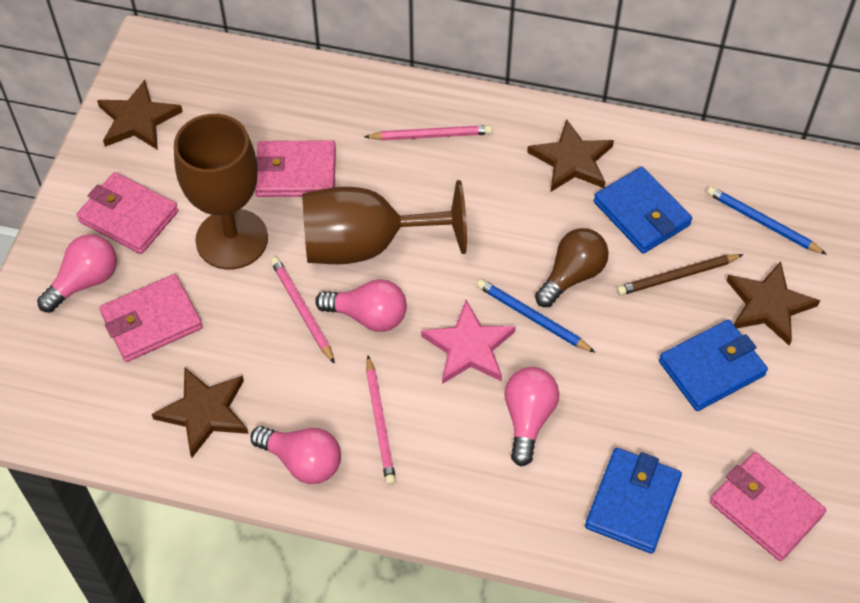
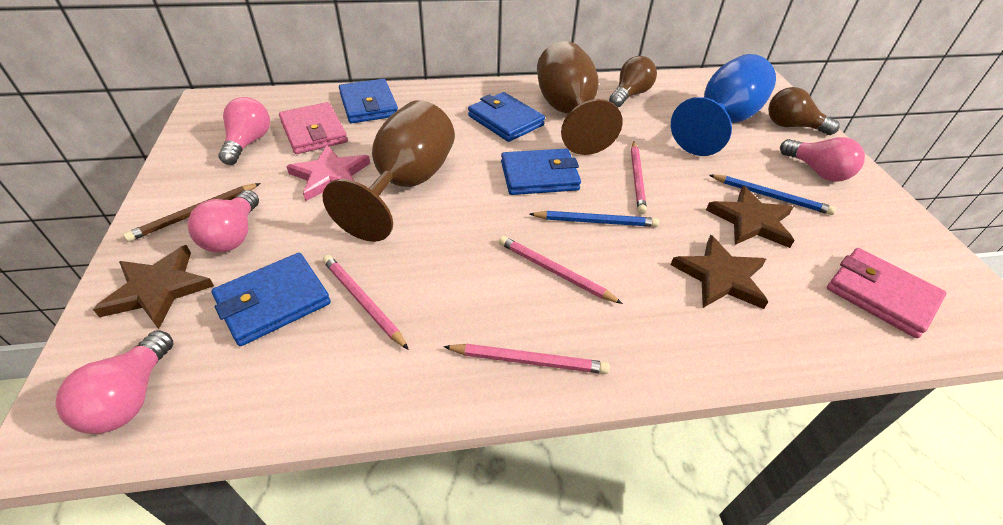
blue goblet: none = 0 -> [671,54,776,156] = 1
blue wallet: [585,448,682,554] [594,167,692,254] [659,320,768,411] = 3 -> [212,253,331,346] [339,79,398,124] [468,92,545,142] [501,149,581,195] = 4
brown light bulb: [535,228,609,307] = 1 -> [609,56,657,107] [768,87,840,135] = 2
brown star: [97,80,183,150] [152,368,249,458] [527,119,614,192] [726,261,820,346] = 4 -> [93,245,214,329] [671,235,768,309] [706,186,795,248] = 3
pink pencil: [271,257,335,364] [364,125,492,140] [366,356,396,485] = 3 -> [323,255,409,350] [443,344,610,374] [499,236,623,304] [631,141,647,214] = 4
pink wallet: [77,172,178,254] [99,274,203,362] [255,140,336,197] [710,452,826,561] = 4 -> [279,102,348,154] [827,248,947,338] = 2

